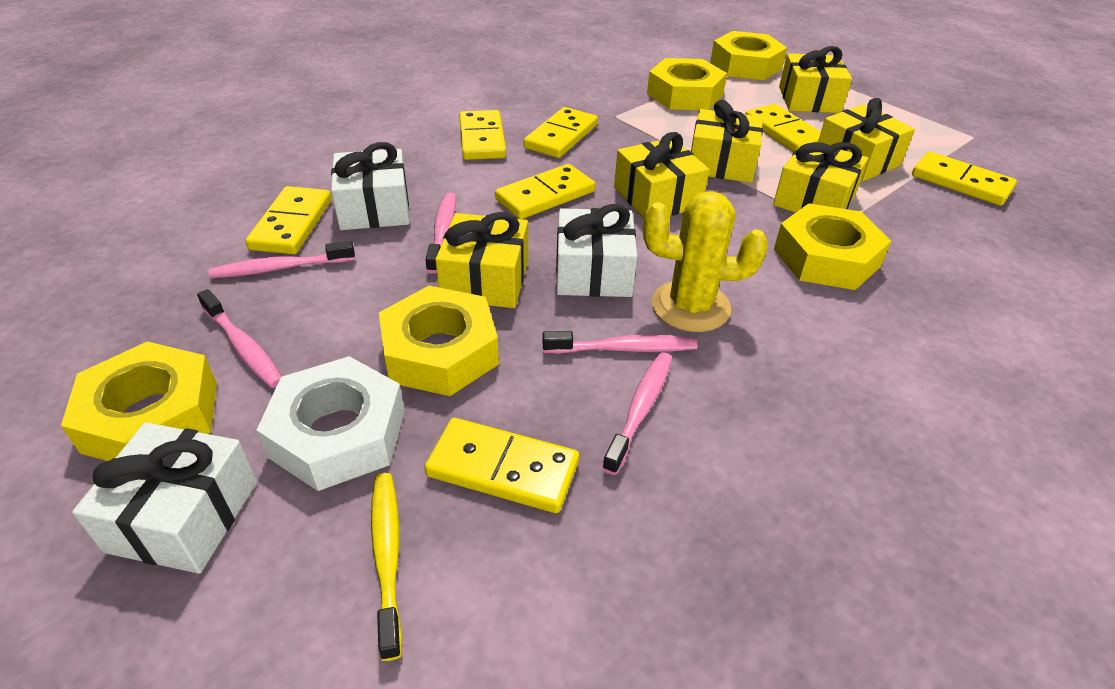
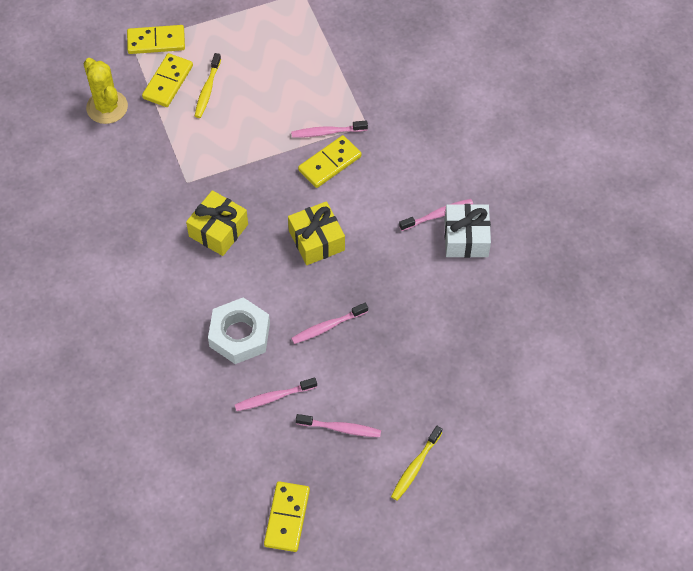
white gift: [72,422,257,574] [331,142,409,230] [556,204,637,297] = 3 -> [444,204,491,258] = 1
yellow domino: [245,186,332,254] [424,418,579,513] [459,110,506,160] [495,164,596,219] [523,107,598,158] [745,104,821,152] [912,151,1017,206] = 7 -> [127,25,185,54] [142,53,193,107] [264,481,310,552] [298,135,362,188] = 4
yellow gift: [435,212,528,308] [614,132,709,218] [691,100,763,183] [773,140,868,213] [779,46,852,113] [818,98,915,181] = 6 -> [186,190,248,256] [288,201,345,265] = 2
yellow nut: [61,342,217,461] [379,286,499,396] [647,58,727,110] [710,31,787,80] [774,203,891,290] = 5 -> none = 0
yellow toothbrush: [371,473,402,661] = 1 -> [195,53,221,118] [391,426,442,501] = 2

